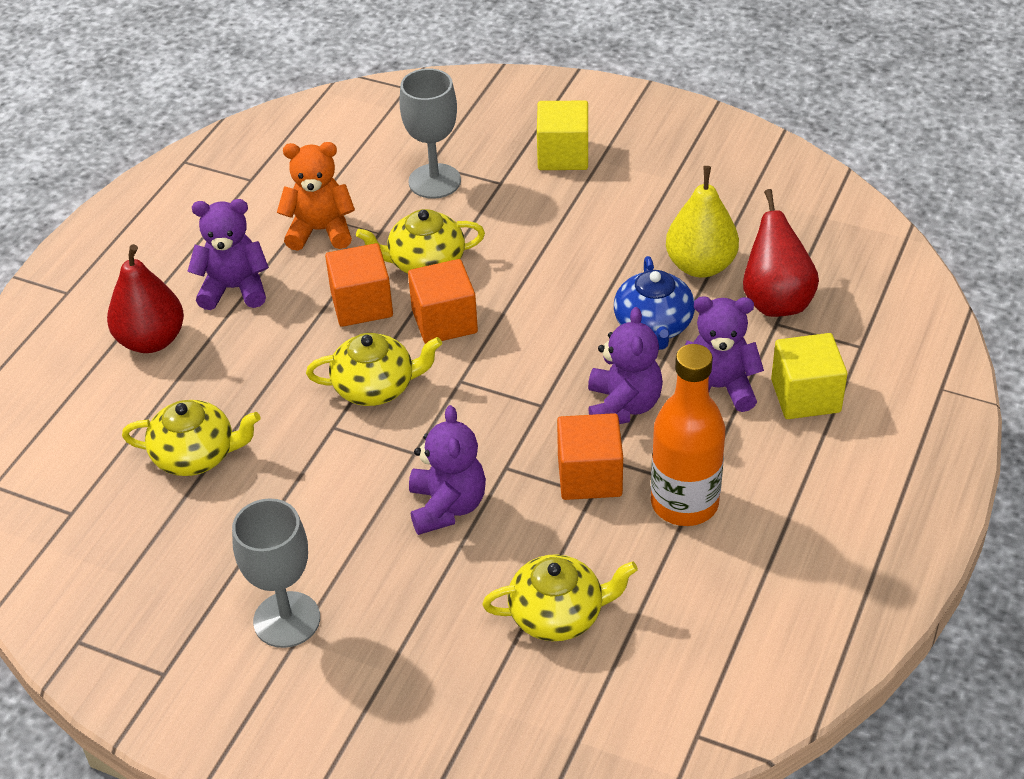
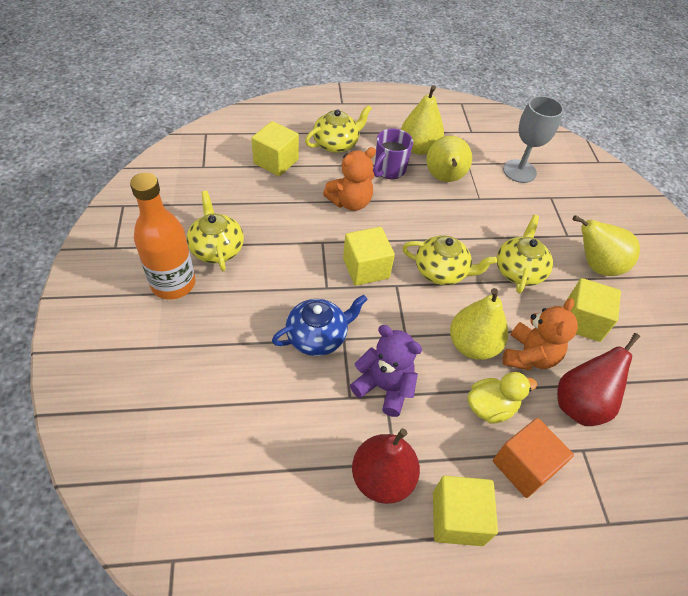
grey goblet: [232,498,320,648] [399,68,461,199] = 2 -> [503,96,564,183] = 1
orange cube: [325,243,393,327] [408,259,478,344] [557,413,623,500] = 3 -> [493,418,574,498] = 1
orange teddy bear: [277,142,355,251] = 1 -> [323,147,376,211] [503,298,578,370] = 2
purple mug: none = 0 -> [373,128,413,179] = 1
purple teddy bear: [187,199,269,310] [409,405,486,535] [588,307,663,424] [685,296,764,412] = 4 -> [350,325,422,417] = 1
yellow cube: [537,101,588,170] [771,333,848,419] = 2 -> [252,121,299,176] [343,227,395,286] [433,476,498,546] [568,278,621,342] = 4
yellow duck: none = 0 -> [468,372,537,423] = 1
yellow pear: [666,166,739,278] = 1 -> [401,85,444,155] [426,136,472,182] [450,288,508,360] [572,215,640,276] = 4

